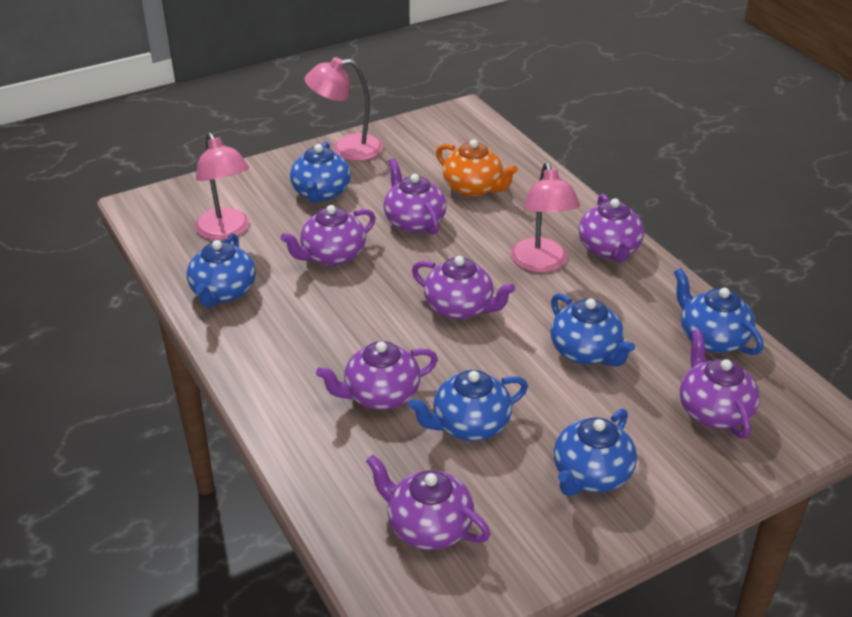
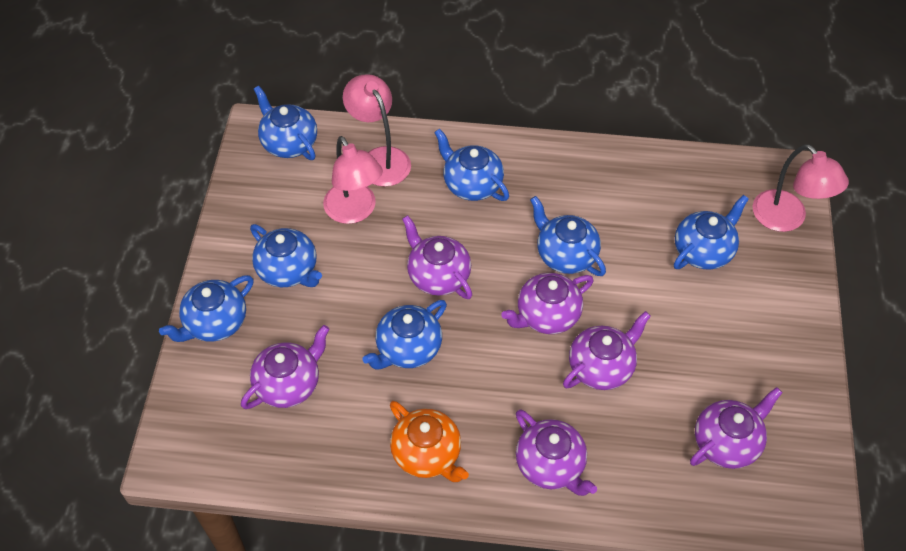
blue teapot: [187,234,256,307] [290,142,351,203] [408,370,528,441] [550,293,635,367] [554,409,637,496] [674,268,763,355] = 6 -> [159,275,254,342] [250,224,322,287] [254,86,317,160] [362,300,447,370] [434,129,509,201] [530,196,606,276] [674,195,749,269] = 7
purple teapot: [280,205,376,266] [316,341,438,410] [366,455,490,550] [384,158,447,235] [412,256,515,320] [579,194,644,262] [680,329,760,439] = 7 -> [241,325,330,409] [402,215,472,299] [501,273,593,334] [516,410,597,496] [563,311,651,390] [690,387,783,469] = 6

